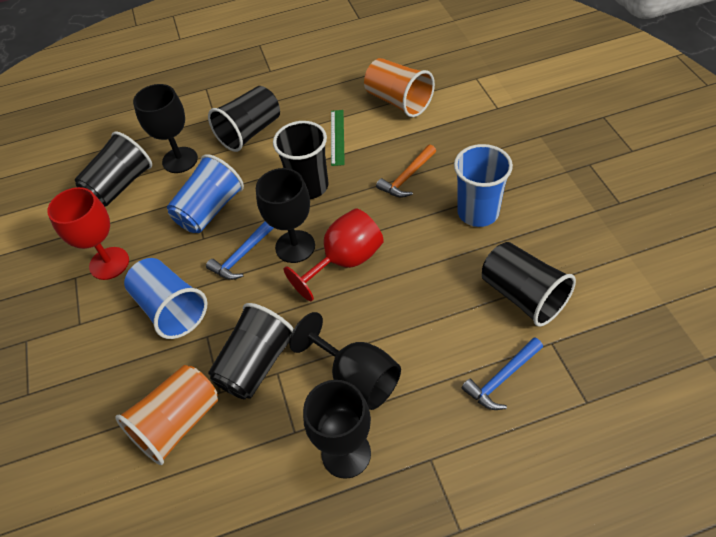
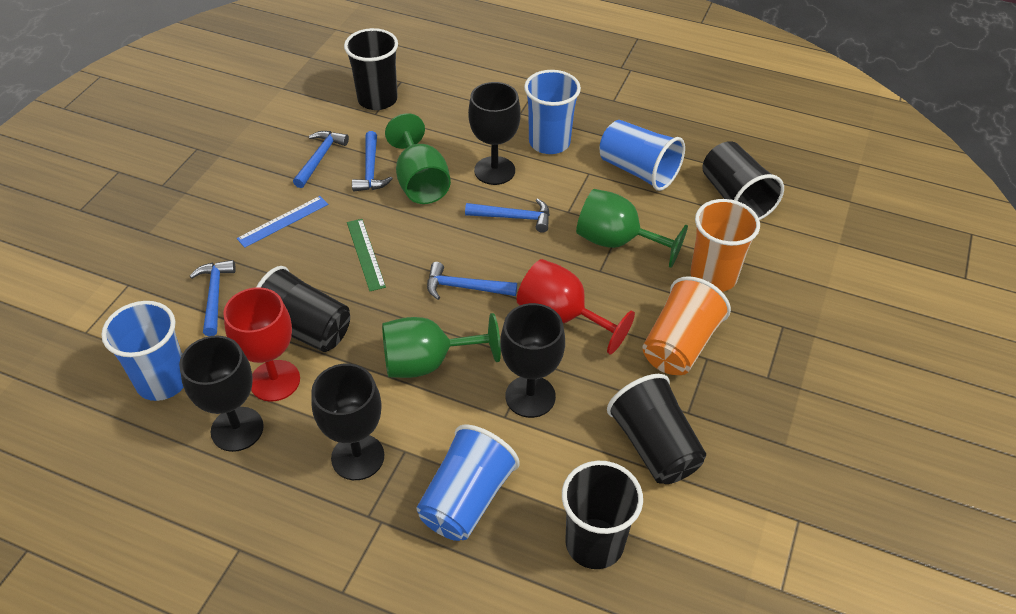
blue cup: [124,258,207,339] [167,154,244,233] [454,144,513,227] = 3 -> [101,301,184,401] [416,425,520,541] [524,70,581,154] [600,120,685,191] = 4
blue hammer: [206,221,274,280] [461,337,543,410] = 2 -> [189,260,236,336] [293,131,349,188] [352,131,393,192] [427,262,517,300] [465,198,550,233] = 5
blue ruler: none = 0 -> [237,196,328,248] = 1
green goblet: none = 0 -> [382,313,501,378] [385,113,451,204] [576,189,688,268] = 3
orange hammer: [376,144,436,198] = 1 -> none = 0

